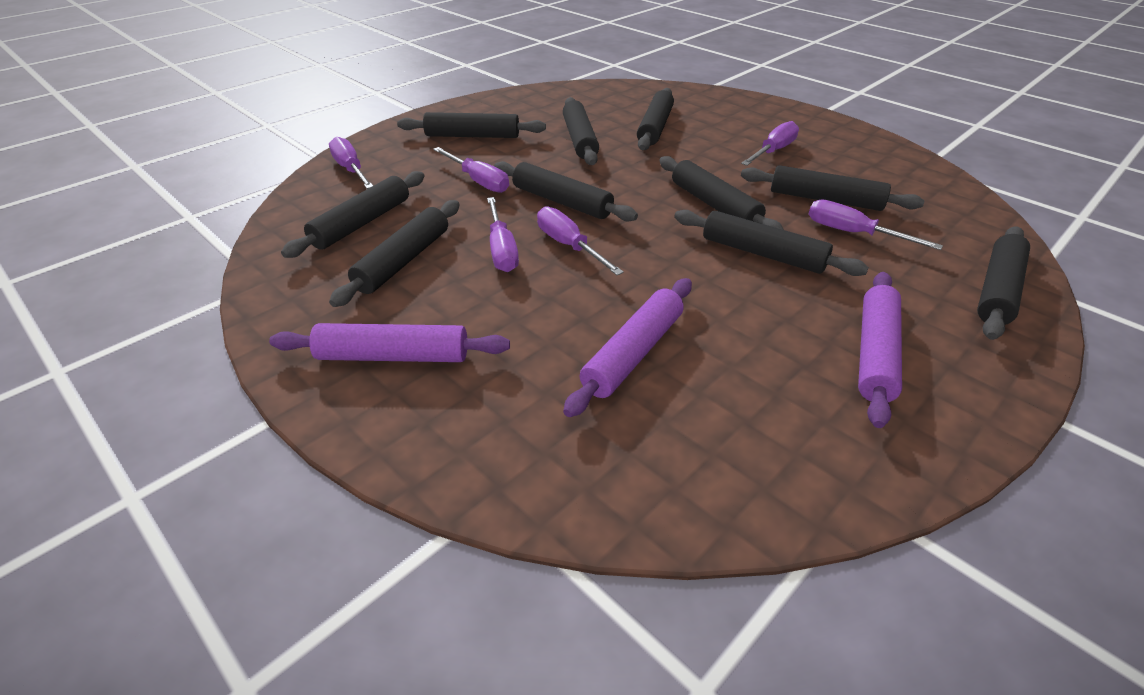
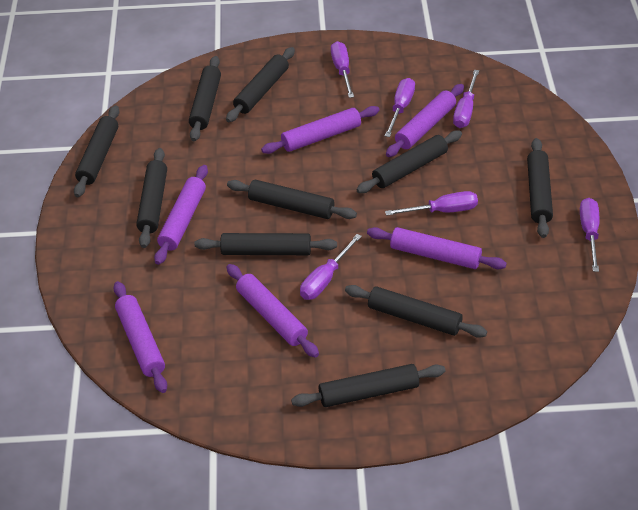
purple rolling pin: [269,323,510,362] [563,278,692,417] [858,272,902,428] = 3 -> [113,281,167,393] [154,165,208,265] [227,264,319,358] [261,106,380,154] [367,227,507,269] [386,84,464,157] = 6

